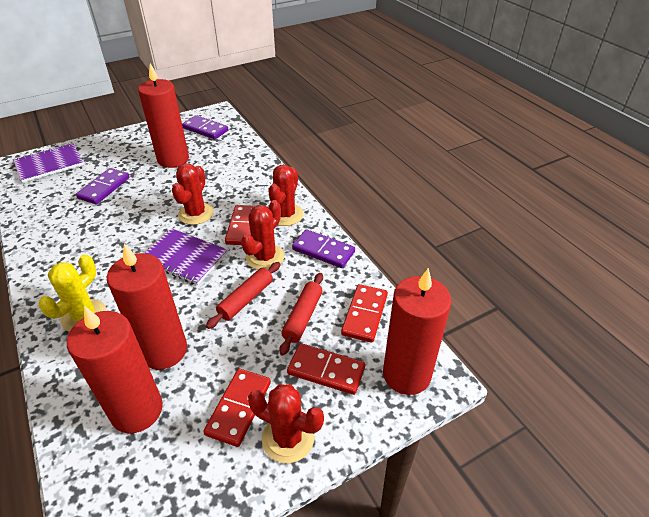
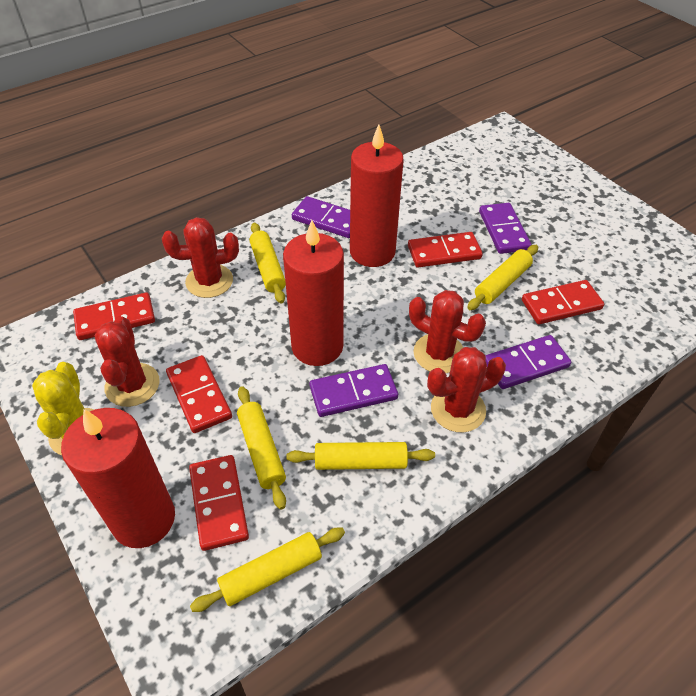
purple domino: [76,168,130,204] [182,115,228,139] [292,229,355,268] = 3 -> [292,196,350,238] [309,364,398,417] [479,203,531,254] [485,335,571,389] = 4
purple notebook: [13,143,84,183] [145,228,228,285] = 2 -> none = 0
red candle: [67,306,163,434] [107,244,187,370] [138,63,189,168] [383,268,451,395] = 4 -> [61,408,175,548] [283,220,344,366] [350,125,404,267] = 3
red domino: [203,369,271,447] [225,205,256,245] [287,343,365,395] [341,284,388,343] = 4 -> [73,292,155,340] [166,355,232,433] [189,455,249,551] [408,232,483,268] [522,280,604,324] = 5
red rolling pin: [206,262,281,329] [279,273,323,356] = 2 -> none = 0
yellow rolling pin: none = 0 -> [190,528,345,612] [237,386,286,510] [249,222,286,304] [287,442,435,470] [467,245,538,310] = 5

